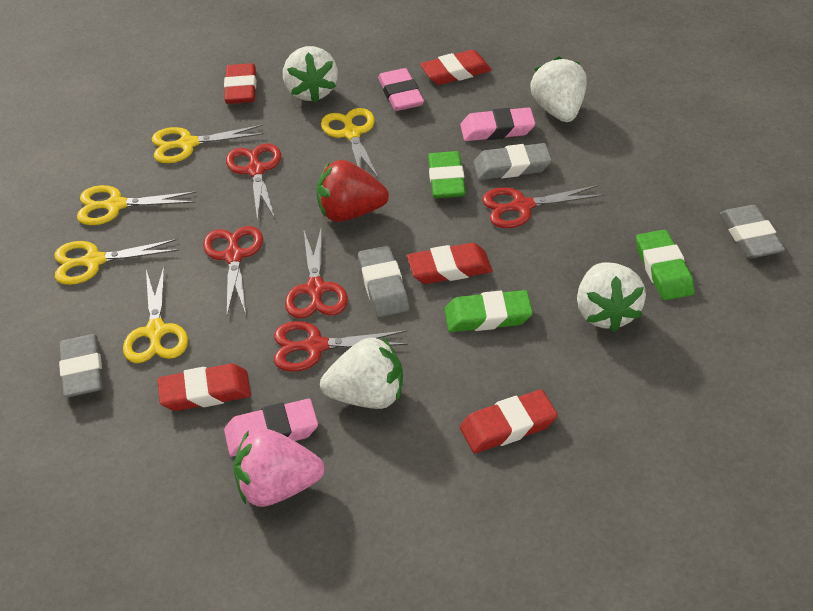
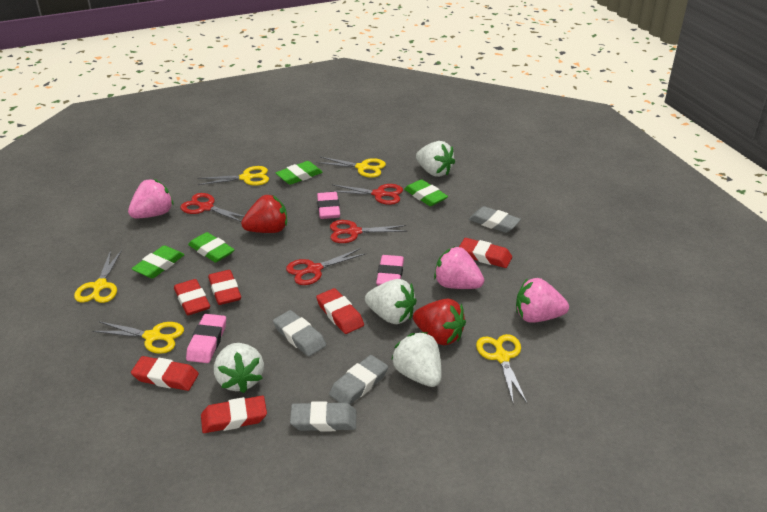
green eraser: [428,151,466,198] [445,290,533,332] [636,230,695,300] = 3 -> [132,245,184,279] [188,232,235,263] [276,161,323,185] [404,179,448,206] = 4
pink strawberry: [234,429,325,507] = 1 -> [128,179,173,218] [434,246,484,289] [516,278,569,323] = 3
red eraser: [157,364,251,411] [224,63,256,104] [407,243,492,284] [420,50,492,85] [460,390,558,453] = 5 -> [131,356,199,391] [174,279,210,315] [201,396,267,433] [208,270,241,305] [316,288,364,334] [459,238,512,268] = 6
red scissors: [203,226,263,315] [226,143,281,221] [274,321,408,372] [285,229,348,318] [482,185,604,228] = 5 -> [180,193,244,222] [286,248,366,285] [330,184,403,205] [330,220,408,243] = 4
red strawberry: [316,160,389,222] = 1 -> [241,195,287,233] [413,299,466,345] = 2

